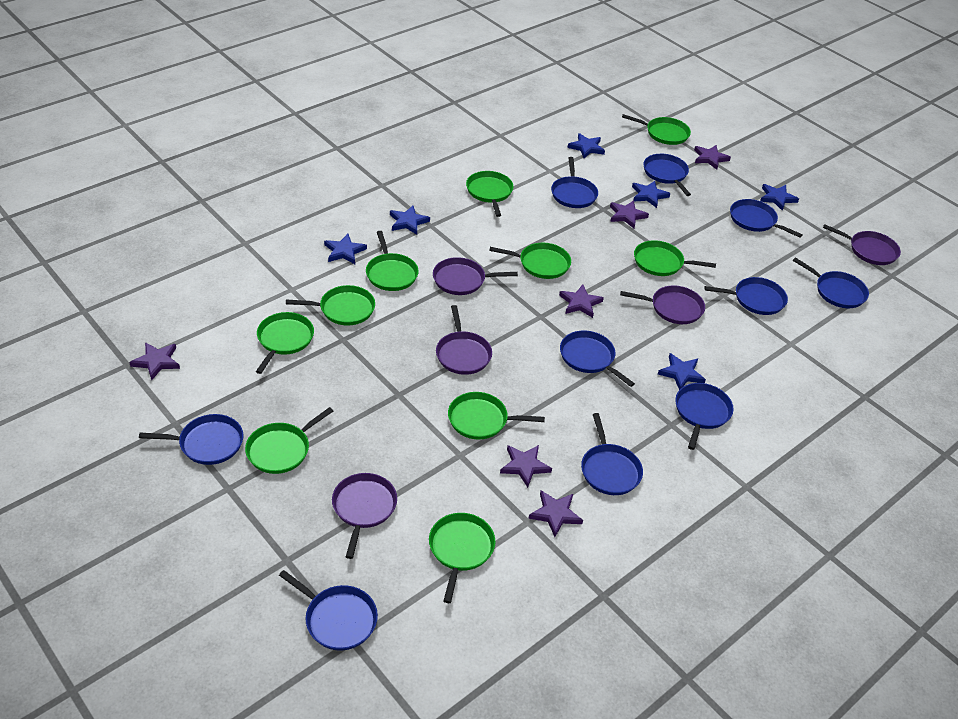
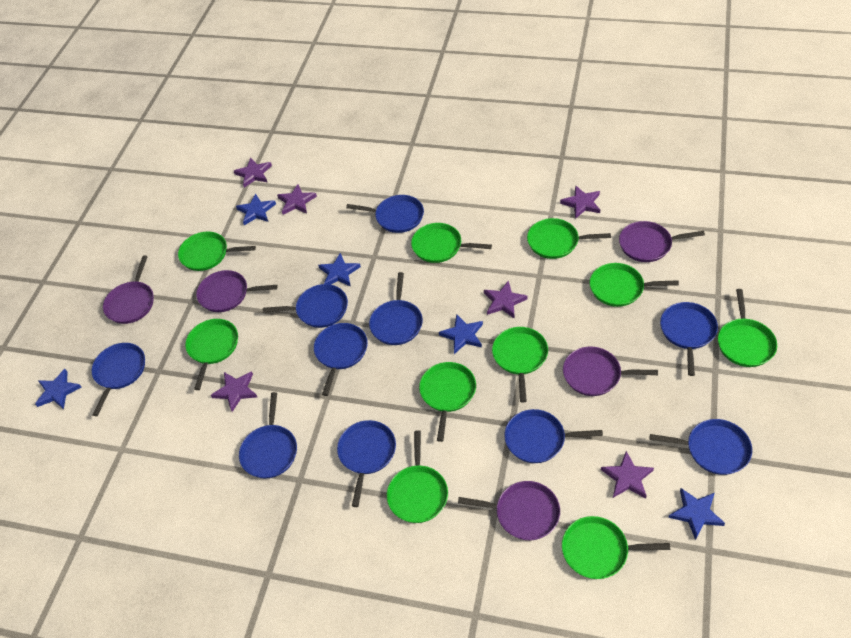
blue star: [324,234,367,264] [390,206,430,235] [567,133,605,158] [632,181,670,208] [658,353,706,390] [760,184,799,211] = 6 -> [35,369,81,409] [236,193,276,225] [318,253,361,287] [439,314,483,354] [668,488,725,540] = 5

